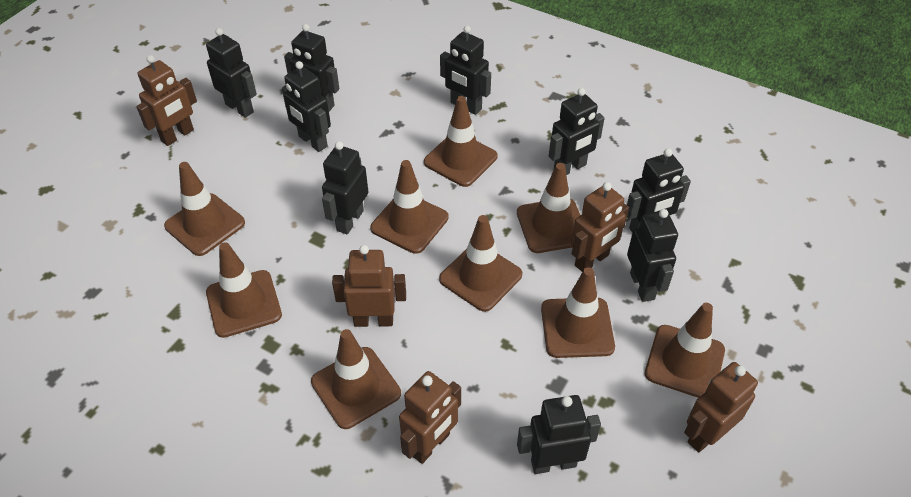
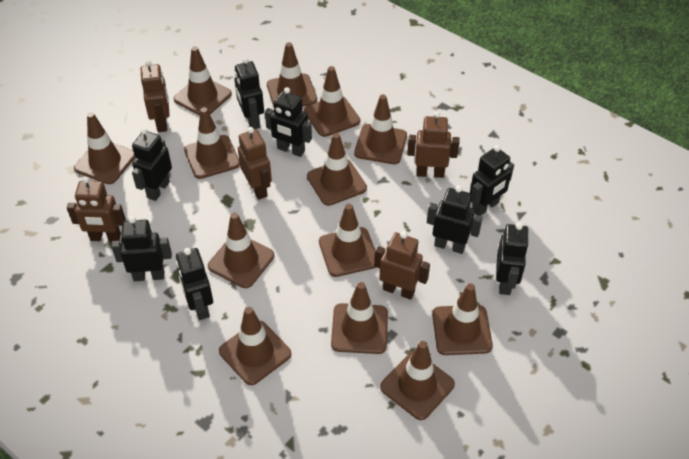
black robot: [206,28,257,118] [282,61,331,152] [284,24,339,111] [322,141,368,234] [440,26,491,115] [517,395,601,474] [549,88,605,175] [627,148,691,233] [627,209,678,302] = 9 -> [111,216,172,281] [132,128,172,201] [176,248,213,320] [235,57,264,129] [265,87,312,157] [427,186,483,254] [470,145,514,216] [496,223,529,295] = 8
brown traffic cone: [164,162,245,256] [206,242,282,338] [311,329,401,429] [370,160,449,254] [424,96,498,187] [439,215,522,312] [517,163,580,253] [541,267,615,358] [645,303,725,398] = 9 -> [74,112,135,184] [174,47,232,116] [184,107,240,179] [208,213,274,288] [219,307,291,385] [267,42,317,107] [304,66,360,137] [307,133,367,206] [319,204,376,277] [331,282,388,354] [354,95,407,164] [380,341,455,420] [432,284,493,355] = 13

